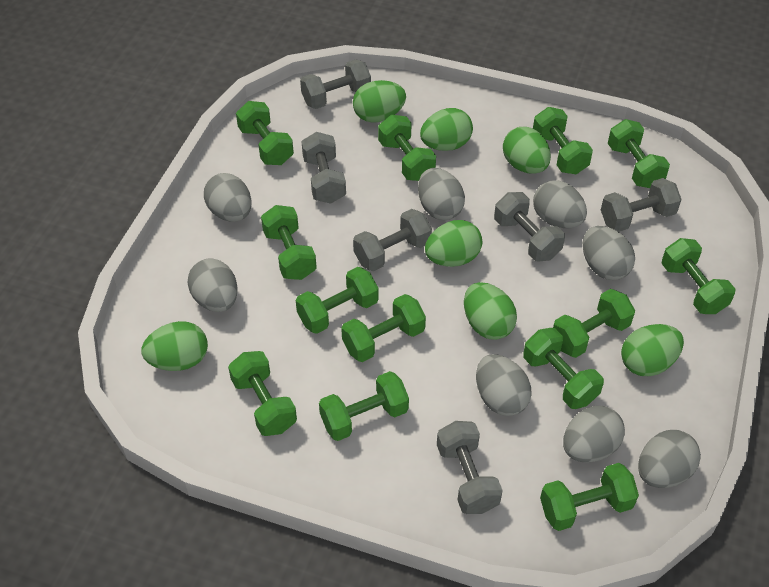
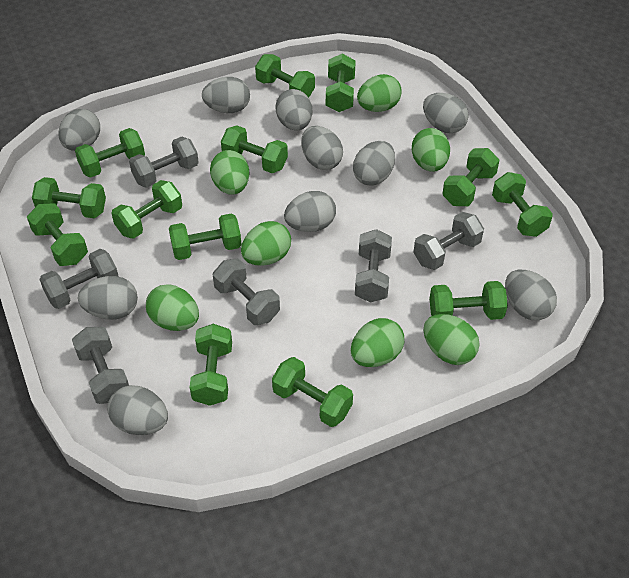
grey egg: [187,258,238,312] [204,173,252,222] [418,168,465,220] [476,354,532,416] [533,180,587,228] [563,406,625,462] [583,226,635,280] [638,430,701,488] = 8 -> [59,109,100,151] [78,276,138,320] [107,385,168,435] [202,77,250,113] [275,89,312,130] [284,191,336,232] [301,126,343,170] [353,141,395,186] [423,93,469,133] [505,270,557,320] = 10

